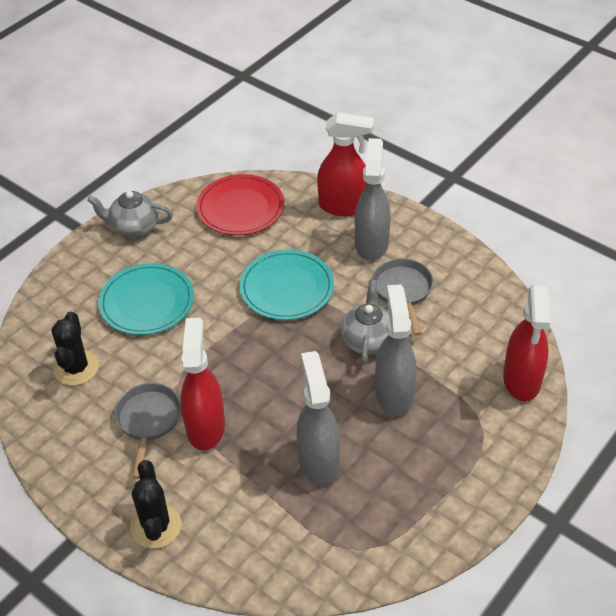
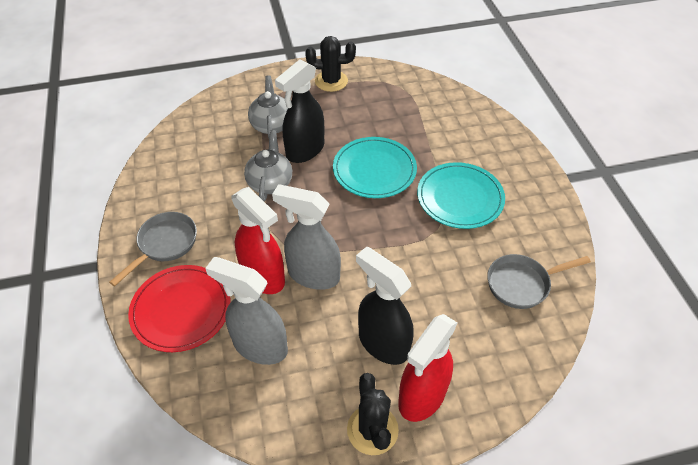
black spray bottle: none = 0 -> [275,59,324,163] [356,246,414,365] = 2
grey spray bottle: [297,351,340,486] [355,138,390,261] [375,285,417,416] = 3 -> [205,257,288,365] [272,184,341,290] = 2
red spray bottle: [181,318,225,450] [317,112,374,216] [503,285,550,401] = 3 -> [231,187,285,294] [398,314,457,422] = 2

